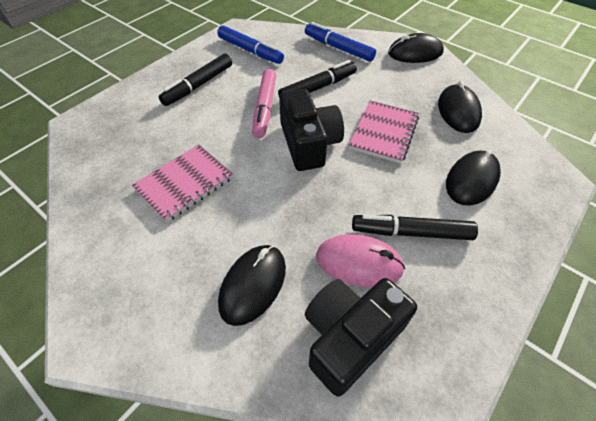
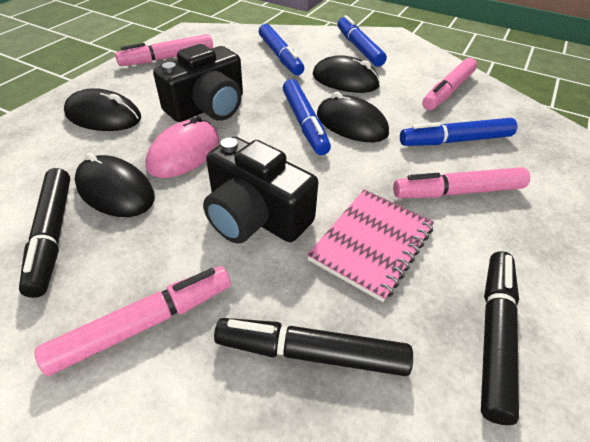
blue marker: [217,25,284,64] [305,22,376,62] = 2 -> [259,24,304,75] [283,79,331,155] [337,15,387,67] [400,118,517,146] = 4
pink marker: [252,69,276,138] = 1 -> [35,266,231,376] [115,34,213,66] [393,167,530,198] [422,58,477,110] = 4
pink notebook: [132,145,233,222] [349,101,419,164] = 2 -> [307,190,434,302] = 1

